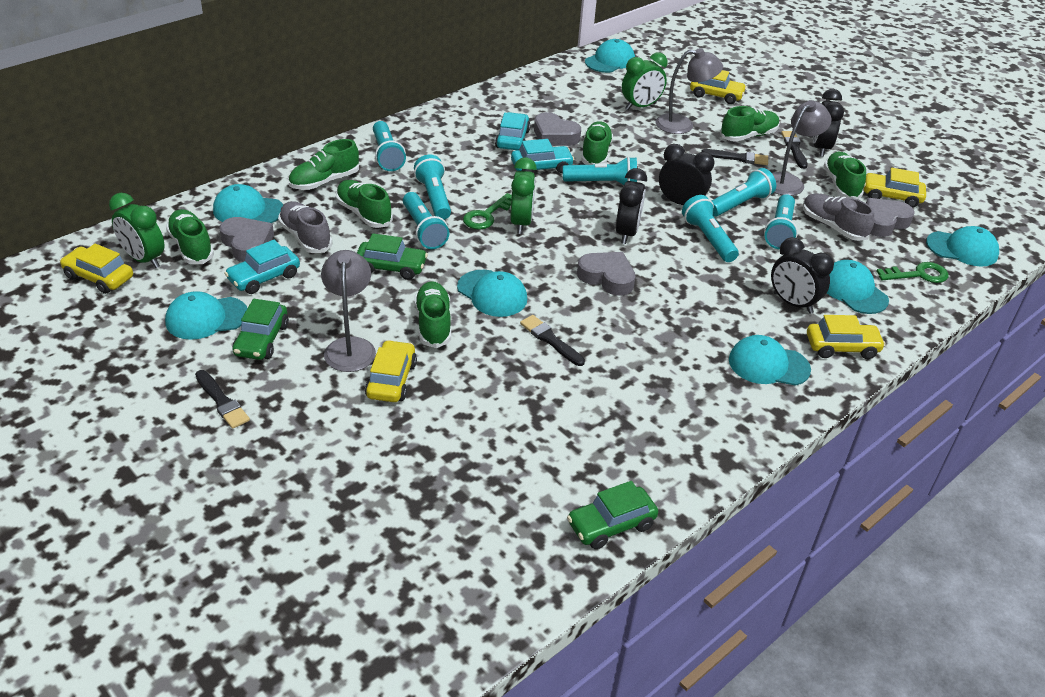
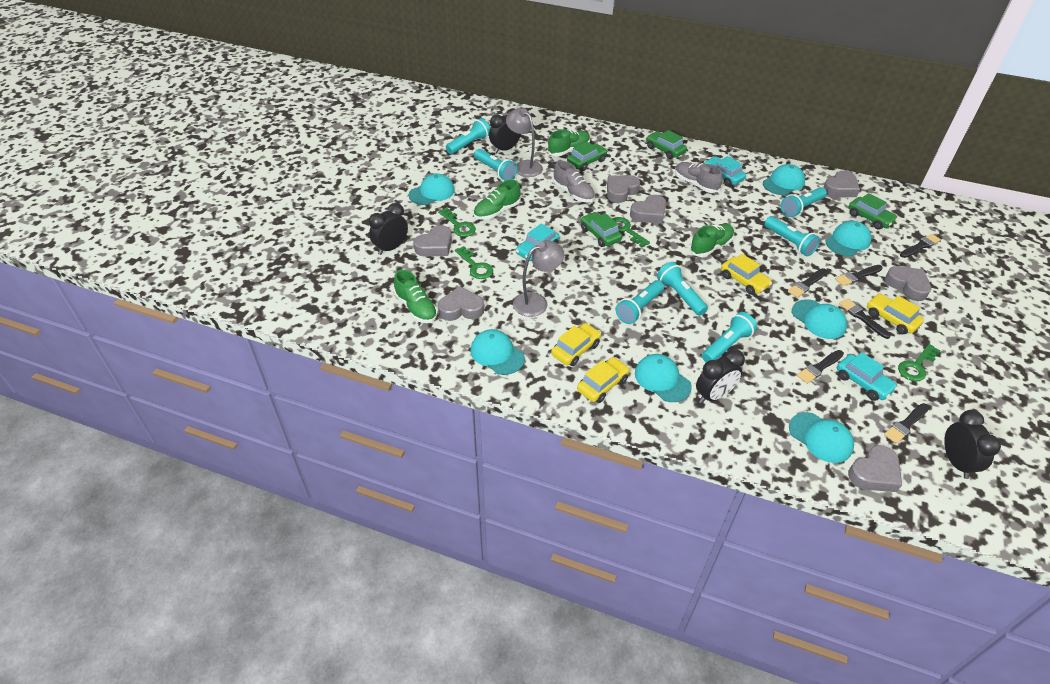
black brush: [195,370,250,429] [520,315,585,366] [702,149,768,165] [781,131,808,169] = 4 -> [788,268,827,298] [797,350,844,384] [835,265,883,286] [839,298,891,339] [884,403,929,444] [900,234,941,258] = 6
green car: [233,299,289,360] [357,233,428,280] [567,481,658,549] = 3 -> [567,141,608,171] [581,212,622,247] [646,130,687,159] [848,193,898,230] = 4
green clock: [109,193,165,268] [510,157,537,234] [622,52,668,110] = 3 -> none = 0
green key: [463,193,512,230] [876,262,948,283] = 2 -> [438,208,476,237] [455,246,493,279] [612,217,650,247] [898,344,940,381] = 4
green shoe: [166,209,214,264] [288,139,359,190] [336,180,393,228] [415,281,451,348] [581,121,613,165] [720,106,780,142] [824,152,866,199] = 7 -> [394,270,437,323] [473,180,521,220] [548,129,590,156] [689,224,734,257] = 4
grey heart: [219,217,274,262] [534,112,581,146] [577,252,635,296] [866,198,915,237] = 4 -> [413,225,452,256] [438,286,484,321] [607,175,640,203] [630,195,666,223] [823,171,860,197] [848,445,902,492] [885,266,931,301] = 7
grey lamp: [321,250,376,372] [655,48,723,134] [772,100,831,196] = 3 -> [506,108,543,177] [513,240,564,317] = 2
yellow car: [60,244,133,294] [365,340,417,402] [690,70,747,104] [807,315,886,359] [864,168,926,208] = 5 -> [551,323,601,366] [577,357,630,403] [721,254,772,295] [867,294,924,334] = 4

